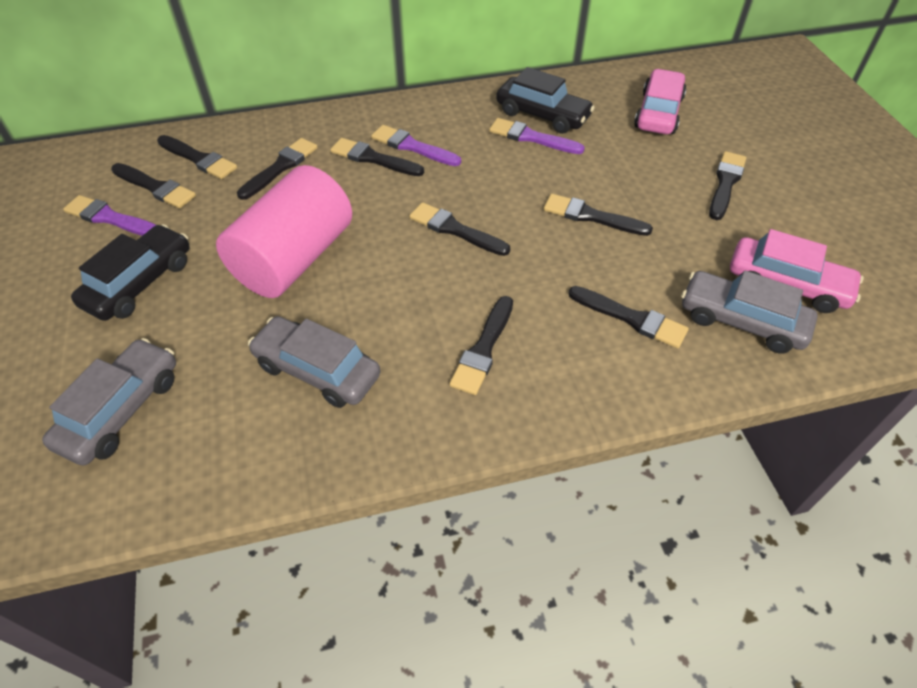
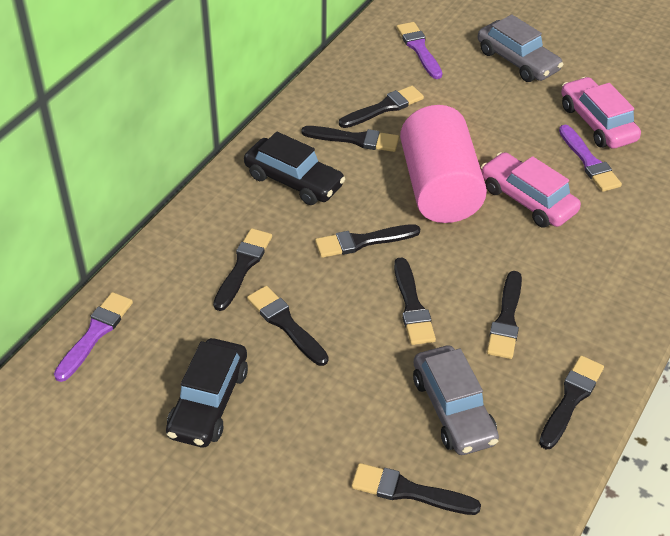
grey car: [42,338,176,466] [248,316,380,408] [681,271,818,354] = 3 -> [413,345,499,455] [478,14,563,82] = 2

